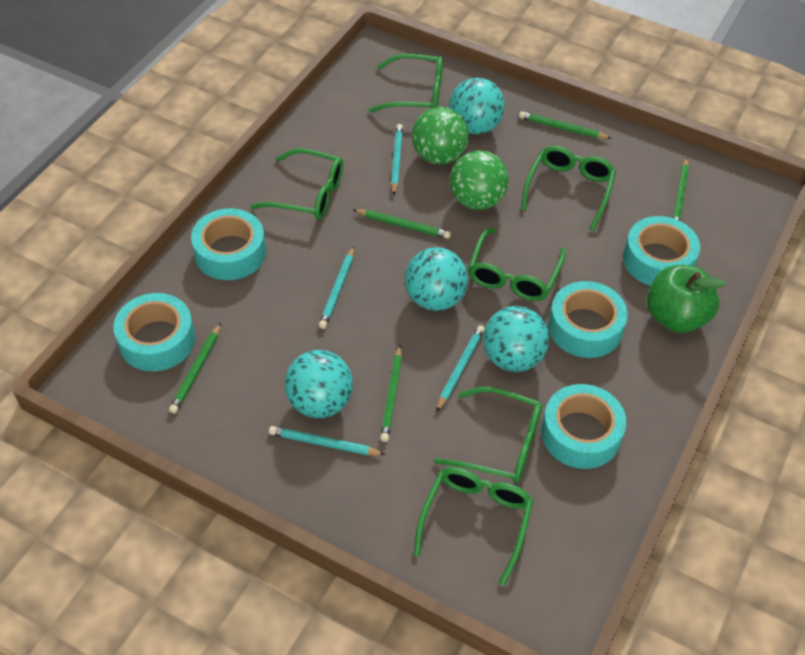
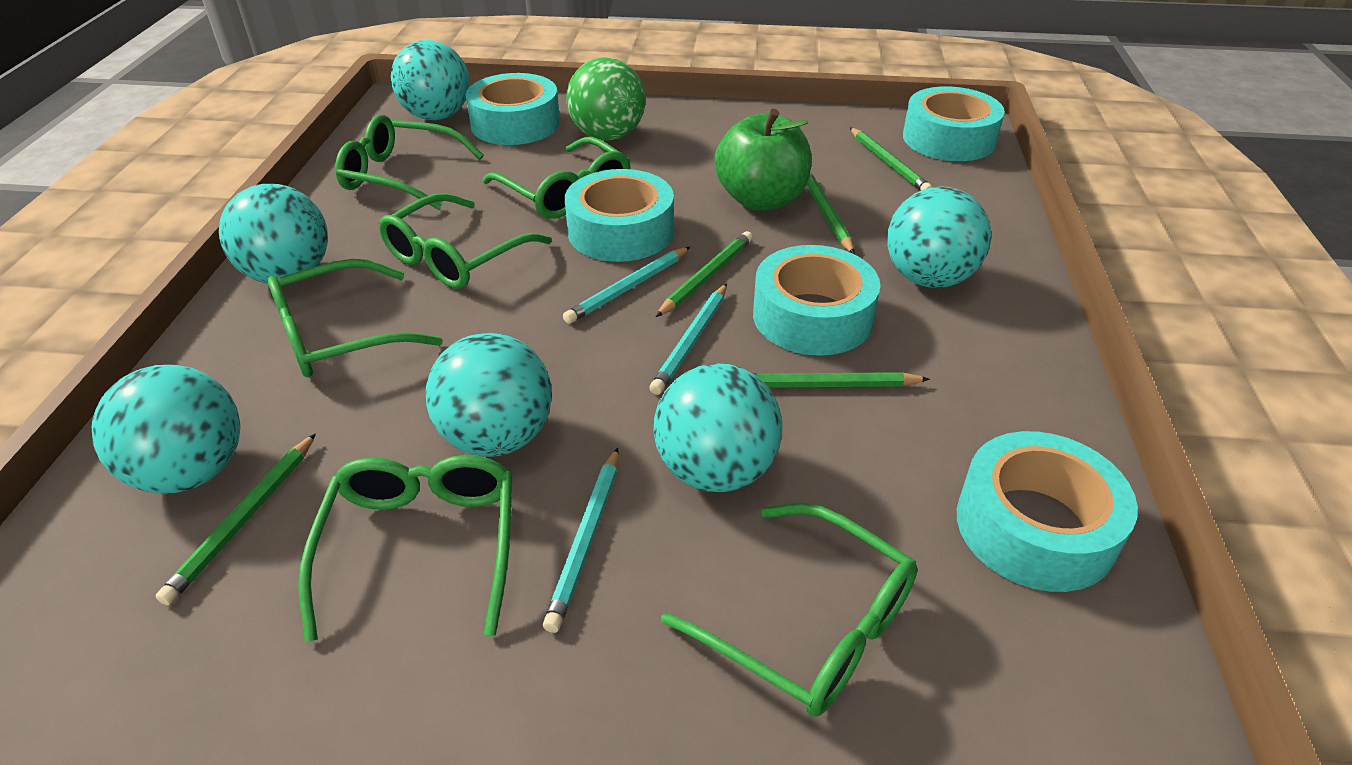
green ball: [412,107,469,164] [450,150,509,210] = 2 -> [566,57,646,140] = 1
turquoise ball: [285,350,353,418] [405,247,468,311] [449,78,505,134] [483,306,549,372] = 4 -> [92,365,240,494] [219,184,328,283] [391,40,470,120] [426,333,552,457] [653,363,783,492] [887,187,991,288] = 6
turquoise pencil: [269,426,385,455] [319,246,354,329] [391,124,403,196] [436,325,485,412] = 4 -> [543,448,619,633] [563,247,690,324] [650,283,727,395] = 3

